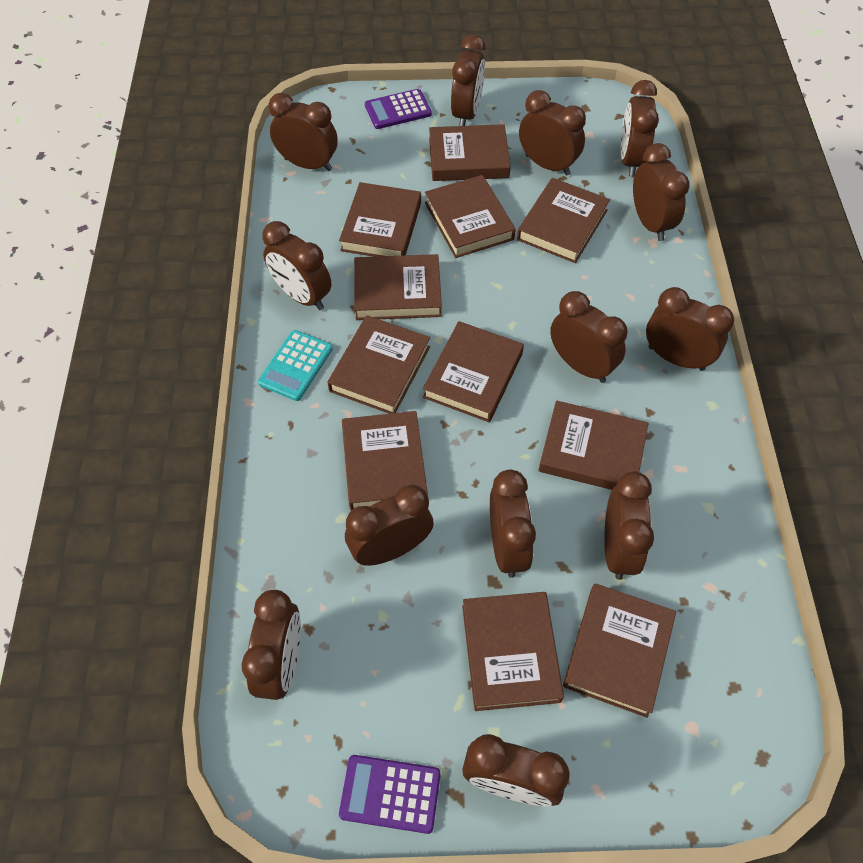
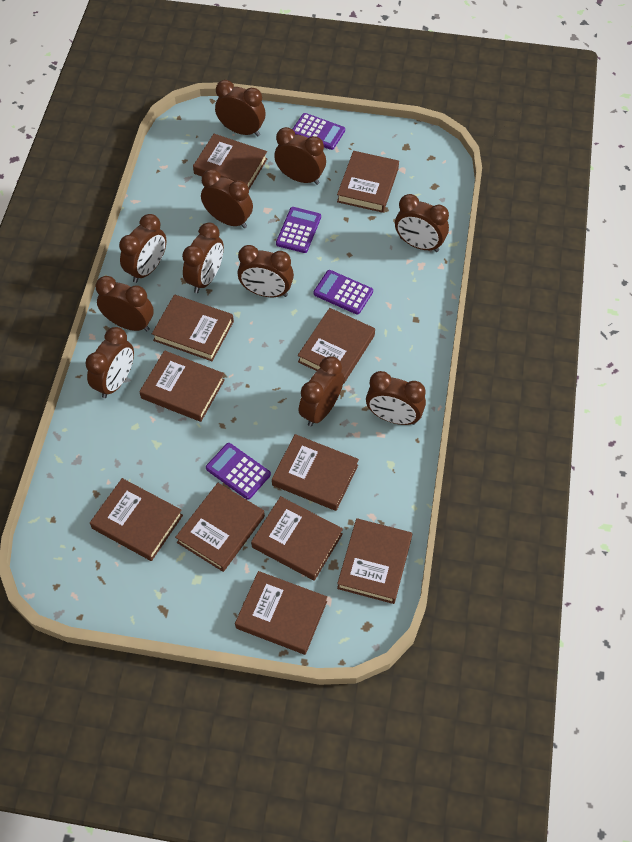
brown clock: [241,590,301,700] [262,221,331,310] [269,93,338,171] [345,485,434,566] [451,34,485,126] [462,734,569,806] [490,470,536,578] [519,90,586,176] [550,291,628,383] [604,471,654,580] [620,80,659,177] [633,143,690,241] [646,287,734,371] = 13 -> [85,327,134,398] [96,276,154,331] [119,214,166,283] [182,222,224,293] [201,169,253,228] [215,80,266,137] [238,245,294,297] [274,127,326,185] [299,356,344,427] [366,371,426,425] [395,194,449,252] = 11
purple calculator: [339,755,441,834] [365,89,432,129] = 2 -> [206,443,271,500] [276,207,321,253] [292,113,345,150] [313,270,373,315] = 4
turquoise calculator: [258,330,333,401] = 1 -> none = 0

